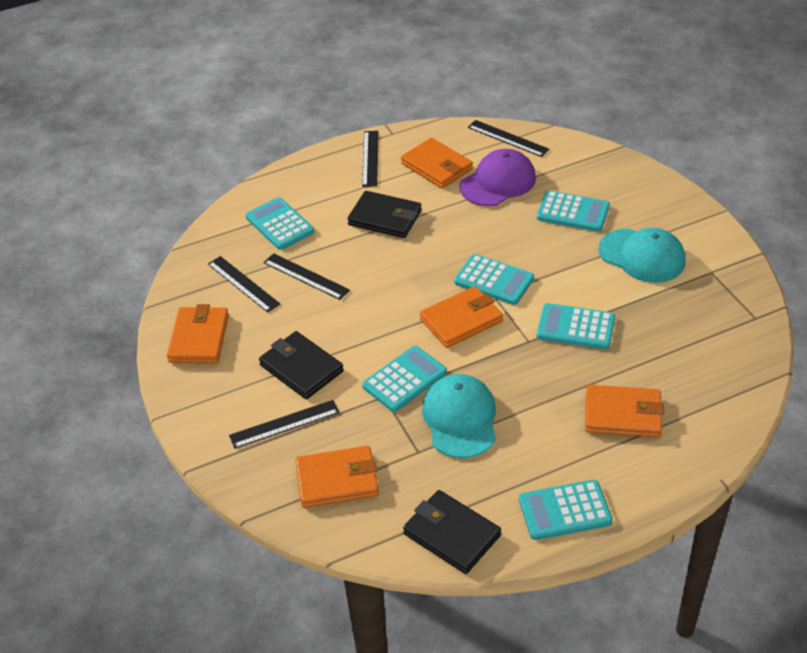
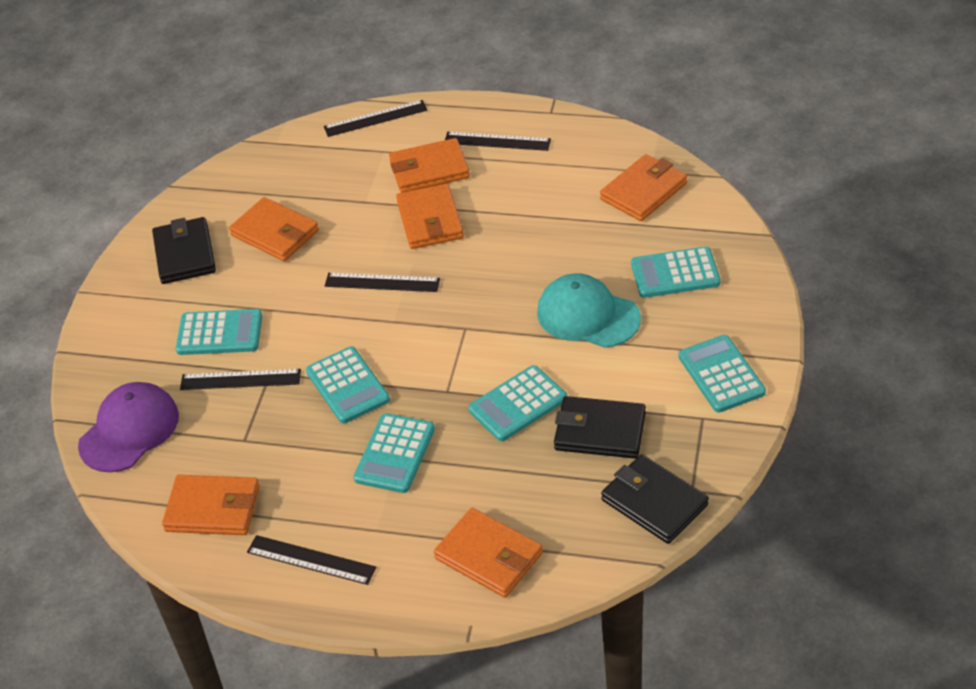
orange wallet: [167,304,229,363] [295,446,379,508] [401,138,473,189] [420,286,503,348] [585,385,664,438] = 5 -> [162,475,260,535] [229,197,319,261] [389,138,470,193] [396,184,464,249] [434,508,543,598] [600,154,687,221] = 6
turquoise cap: [422,374,496,458] [598,228,686,283] = 2 -> [537,273,641,348] = 1

